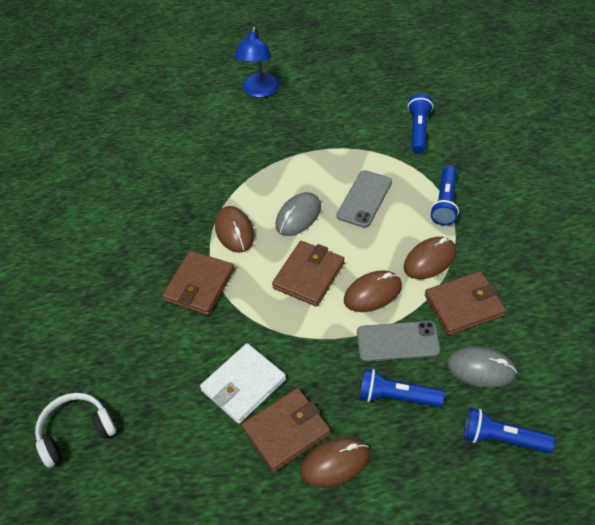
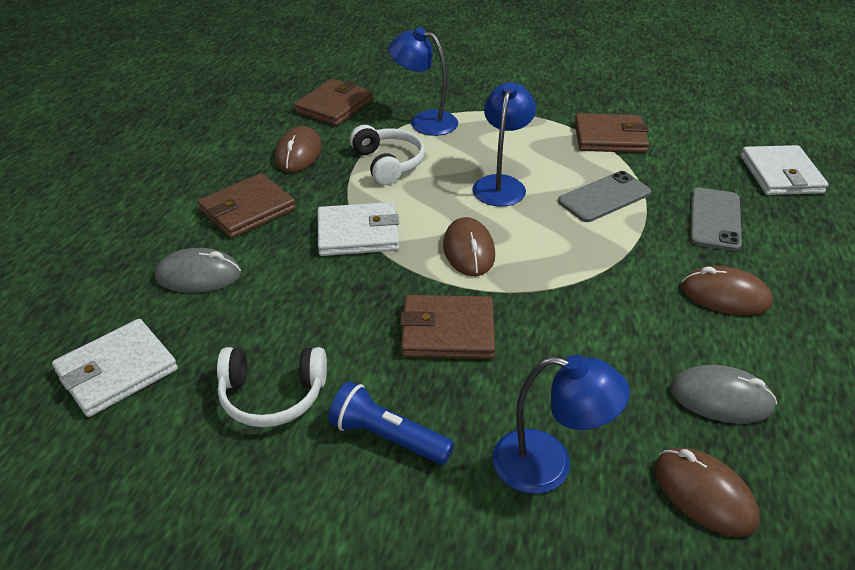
blue flashlight: [360,369,445,407] [408,94,433,154] [430,166,459,226] [464,408,555,453] = 4 -> [328,381,454,465] = 1
blue lamp: [235,27,279,98] = 1 -> [389,27,458,136] [473,82,536,207] [492,354,630,494] = 3
white headphones: [35,393,116,468] = 1 -> [217,347,327,427] [350,125,425,185] = 2
white wallet: [200,343,286,424] = 1 -> [52,319,178,417] [318,202,399,256] [741,145,828,195] = 3

